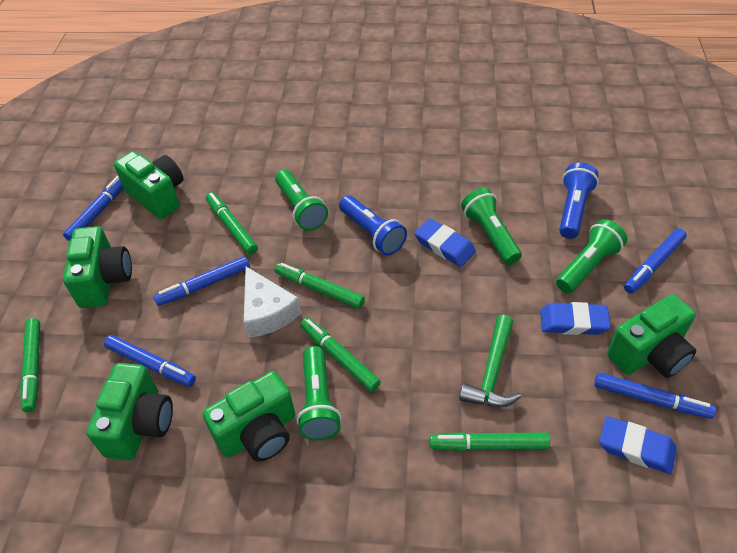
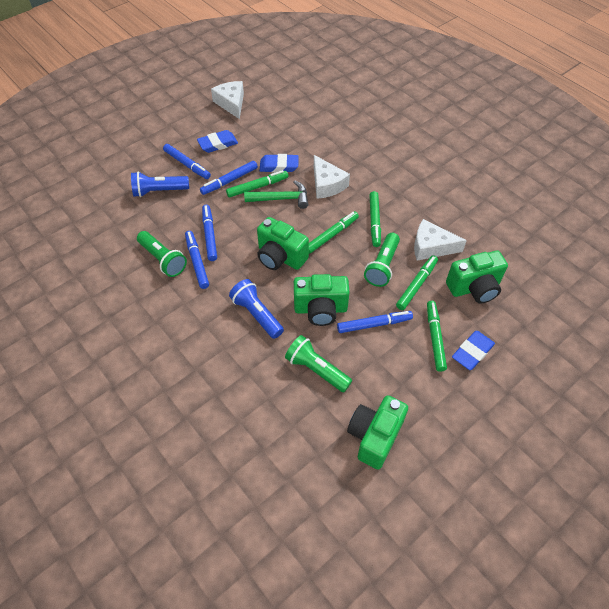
green camera: [63,226,132,308] [86,363,173,461] [114,151,184,219] [203,371,295,461] [607,294,696,378] = 5 -> [257,217,309,270] [294,274,350,326] [347,395,408,470] [446,250,508,304] = 4
green flashlight: [275,170,328,231] [297,346,341,440] [461,188,522,265] [556,219,627,293] = 4 -> [137,231,187,277] [285,335,352,392] [364,233,400,287] = 3
white cheese: [244,267,301,338] = 1 -> [211,81,244,119] [314,155,350,199] [414,219,467,261] = 3

